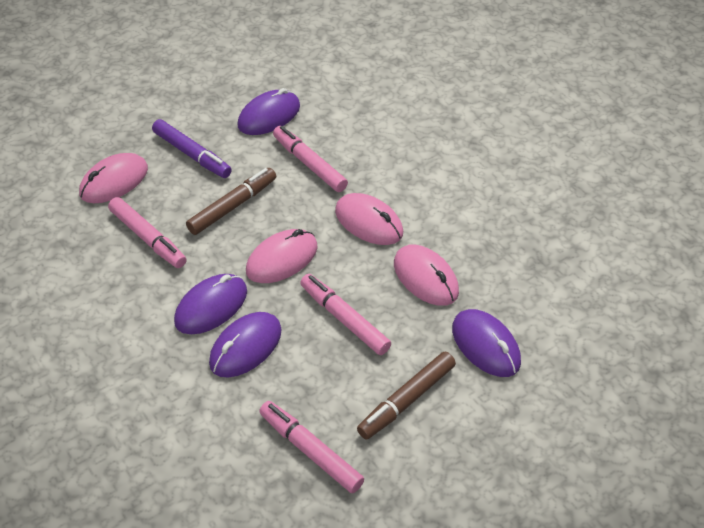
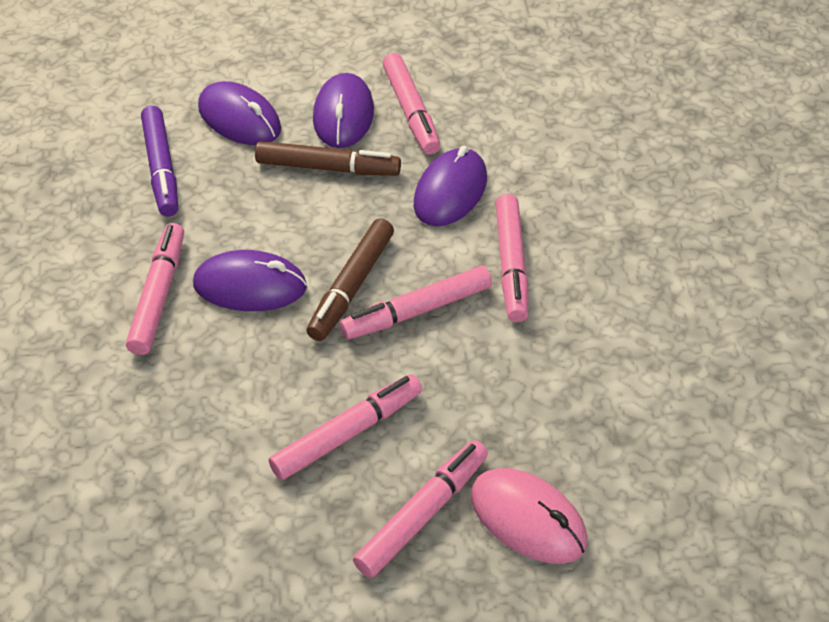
pink marker: [108,197,187,268] [259,401,364,493] [273,126,348,192] [300,274,391,355] = 4 -> [126,223,184,355] [269,374,422,480] [340,266,492,340] [353,440,488,578] [382,53,440,155] [496,194,528,322] = 6
pink mouse: [79,153,148,203] [246,229,318,283] [335,193,403,245] [394,245,459,306] = 4 -> [471,468,587,564] = 1

